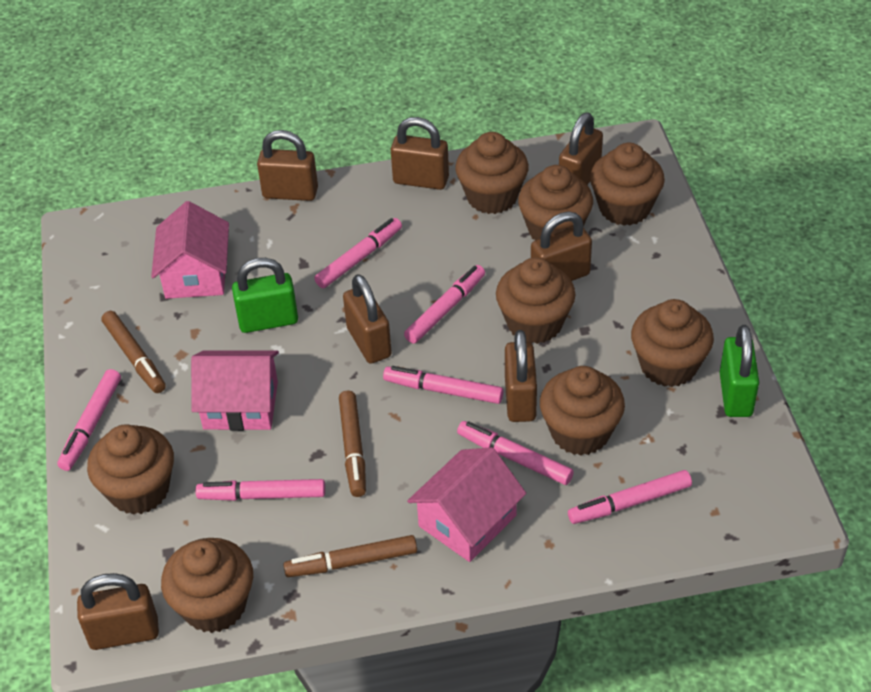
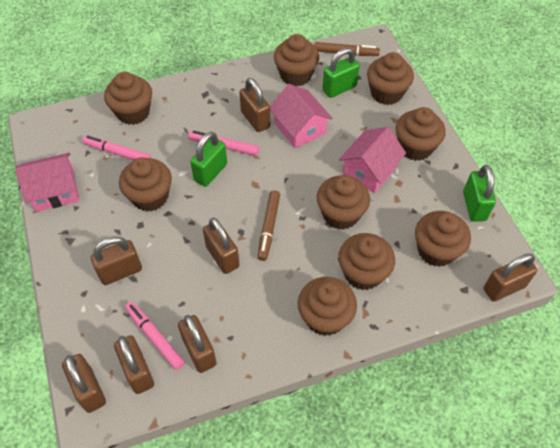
brown cupcake: [87,424,174,515] [161,538,253,633] [455,132,529,214] [496,257,575,344] [518,165,593,240] [540,366,625,455] [590,143,665,226] [631,299,714,387] = 8 -> [104,72,152,125] [119,157,172,212] [274,34,319,86] [298,277,357,336] [317,175,370,230] [338,233,395,290] [367,52,414,105] [395,107,446,161] [415,211,471,267] = 9
brown marker: [101,311,166,393] [283,535,417,577] [339,391,366,497] = 3 -> [258,190,280,261] [314,42,380,56] = 2
green padlock: [232,258,298,333] [720,325,759,417] = 2 -> [190,132,227,187] [322,48,360,98] [463,165,496,222] = 3
pink marker: [57,369,121,471] [196,479,325,501] [314,218,402,288] [383,366,503,404] [404,265,485,344] [457,421,574,485] [568,470,692,524] = 7 -> [82,135,151,160] [125,302,185,370] [188,131,259,156] = 3

